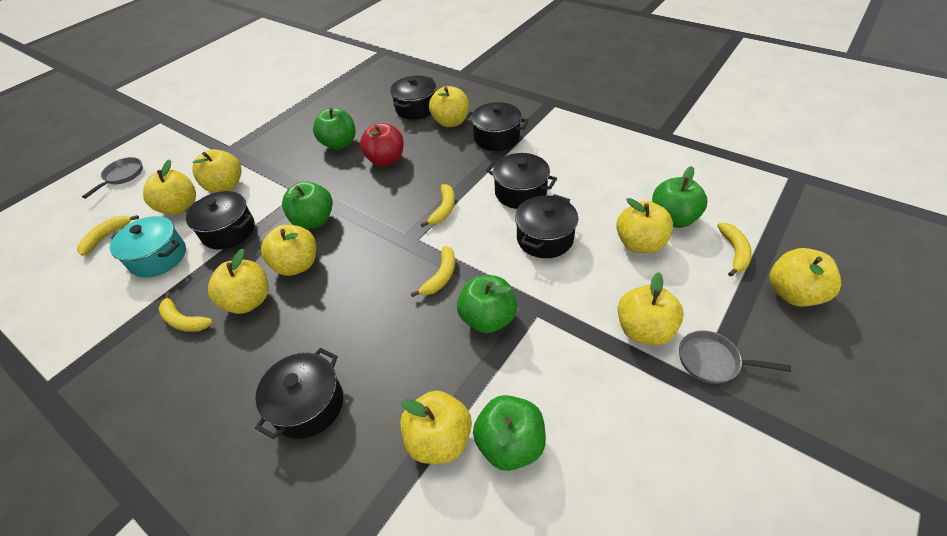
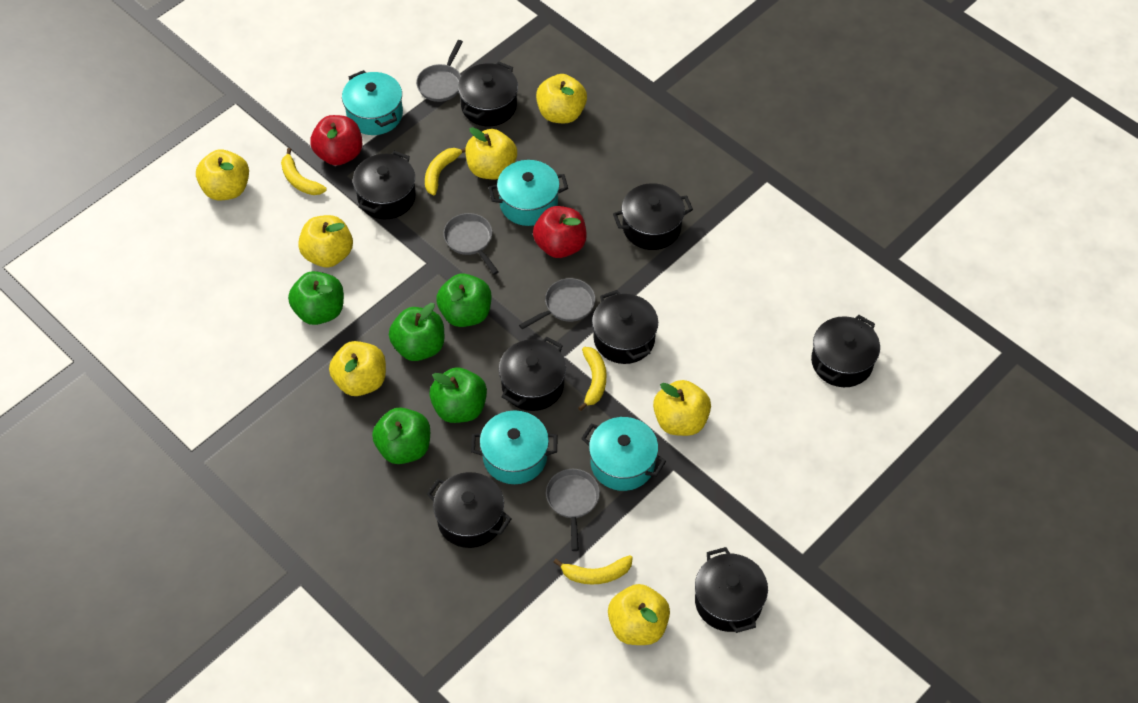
black pot: [185,191,255,249] [255,348,343,439] [390,76,436,119] [465,102,528,151] [486,153,557,209] [515,194,578,258] = 6 -> [353,151,416,219] [427,472,512,548] [458,61,518,126] [499,337,566,411] [592,290,658,364] [613,183,693,250] [695,547,768,633] [811,315,880,387] = 8
grey pan: [82,157,143,199] [679,330,791,384] = 2 -> [416,40,463,102] [443,213,499,275] [519,278,595,329] [546,469,600,551] = 4
red apple: [360,123,404,166] = 1 -> [310,115,363,166] [533,206,587,258] = 2
turquoise pot: [110,216,186,278] = 1 -> [342,70,403,135] [471,410,557,484] [489,160,568,226] [581,417,666,491] = 4
yellow apple: [143,159,196,215] [192,149,242,193] [208,249,269,314] [261,225,316,276] [400,391,472,464] [429,86,469,127] [616,198,673,253] [618,272,684,345] [770,248,841,307] = 9 -> [196,149,249,201] [298,215,353,267] [329,341,386,396] [465,127,517,179] [536,74,587,123] [608,584,670,645] [653,380,711,436] = 7
yellow banana: [77,215,139,256] [159,292,213,332] [411,246,455,297] [421,184,455,227] [717,223,752,277] = 5 -> [281,148,327,195] [425,148,465,195] [554,555,633,585] [578,347,607,411] = 4

